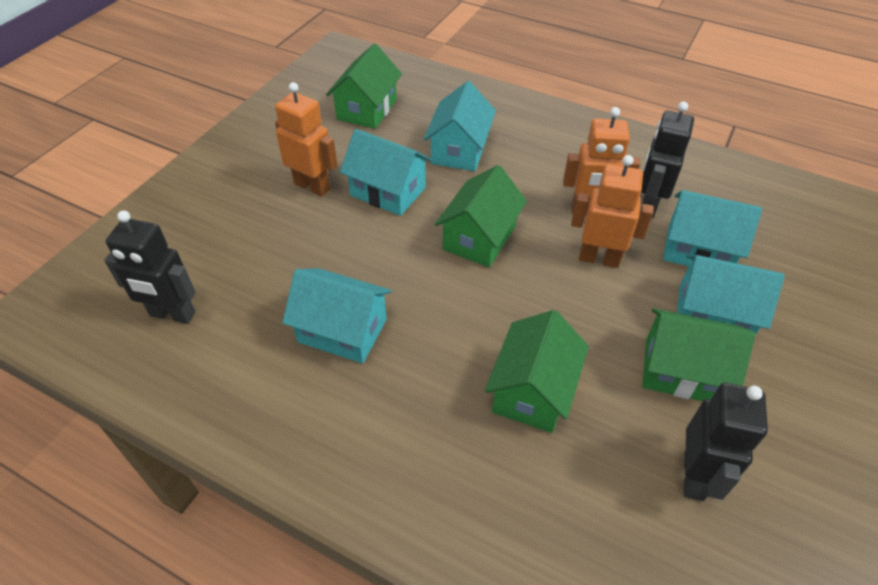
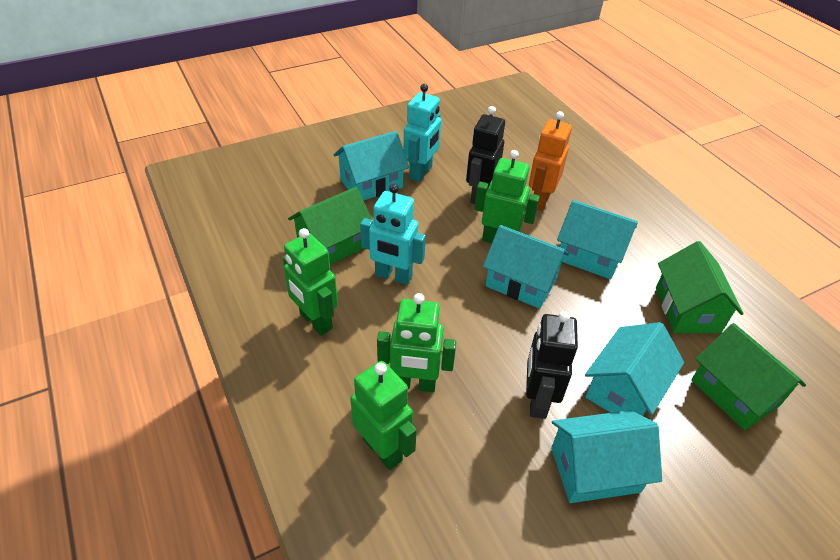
black robot: [104,211,196,324] [641,101,694,219] [684,383,768,501] = 3 -> [466,106,505,204] [526,311,578,419] = 2
green house: [326,44,402,129] [435,165,527,267] [485,310,589,433] [642,308,755,401] = 4 -> [288,187,372,265] [656,241,744,334] [691,323,806,430] = 3
green robot: none = 0 -> [283,228,338,336] [351,361,417,470] [377,293,456,392] [474,150,540,243] = 4
orange robot: [275,82,337,197] [563,107,640,216] [571,155,654,268] = 3 -> [529,111,572,211] = 1
turquoise robot: none = 0 -> [360,184,426,285] [404,84,441,182] = 2

